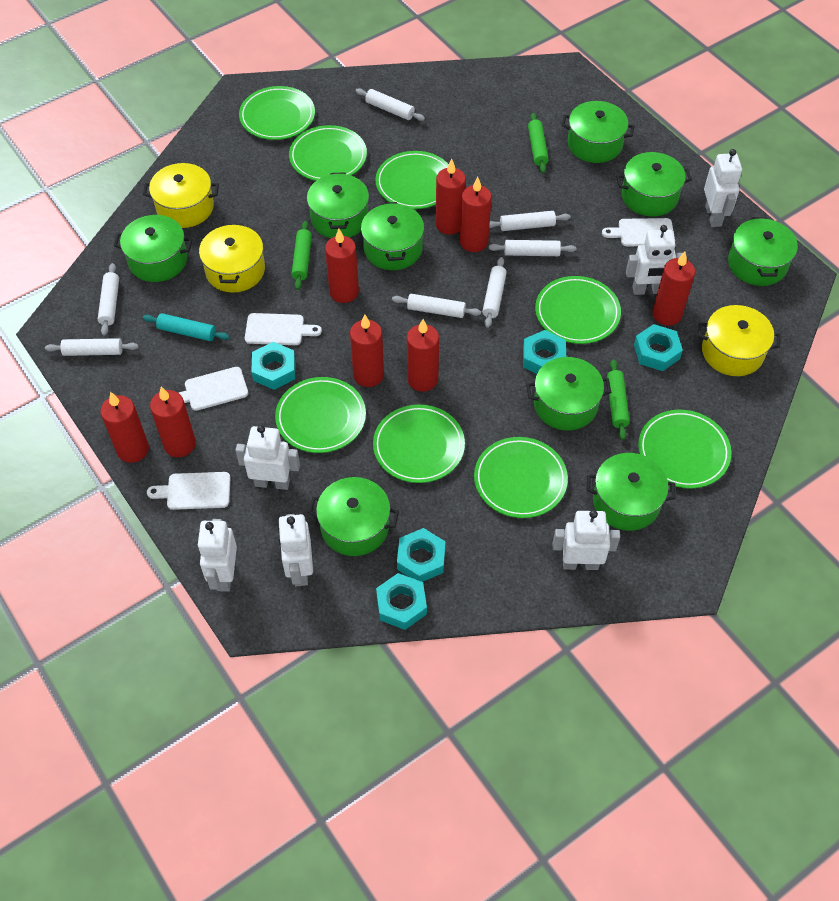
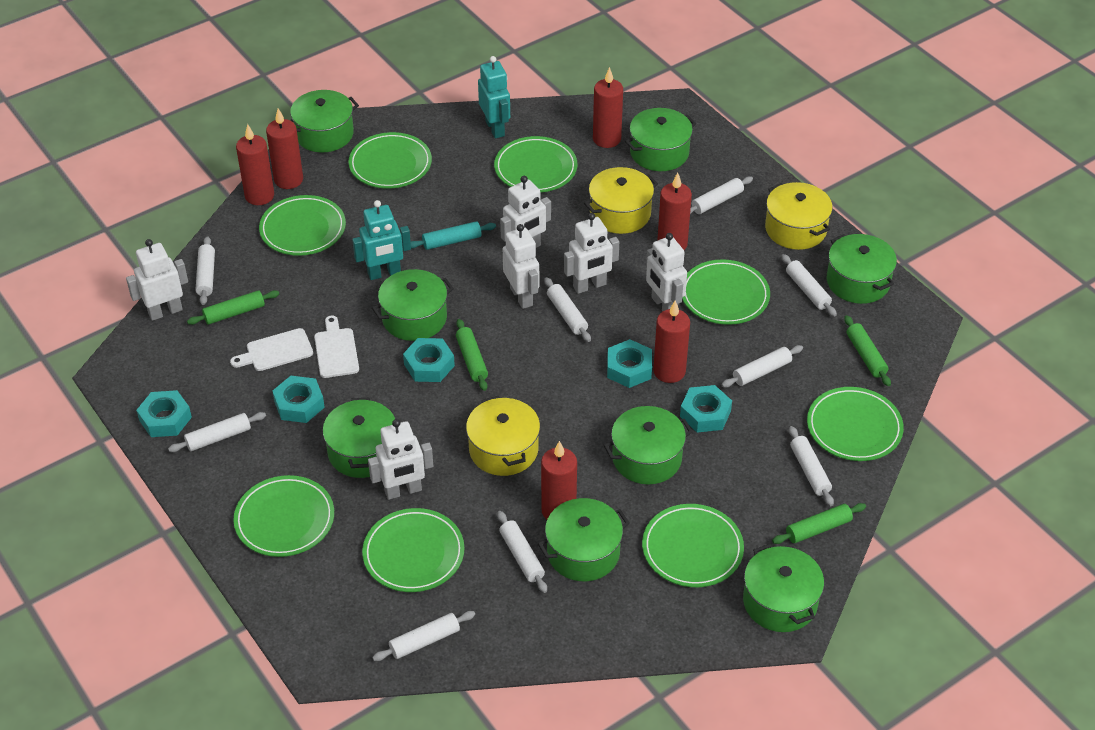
green pot: [114,215,193,282] [307,172,369,238] [308,477,399,556] [361,202,424,270] [526,357,611,430] [562,101,635,163] [587,453,675,531] [616,152,692,217] [728,217,798,286] = 9 -> [290,90,359,153] [323,398,395,478] [372,269,454,341] [538,498,630,581] [604,406,693,485] [625,108,696,171] [743,543,824,632] [826,234,897,304] = 8
green rolling pin: [291,221,312,290] [528,113,549,173] [607,359,630,440] = 3 -> [187,290,279,325] [456,319,488,391] [772,503,866,544] [844,315,891,386] = 4
red candle: [100,392,149,463] [150,386,196,457] [325,229,359,303] [350,314,384,387] [407,319,439,392] [436,159,466,235] [460,177,492,252] [653,252,695,326] = 8 -> [236,124,274,205] [266,108,303,189] [541,441,577,520] [593,67,623,148] [653,300,690,383] [657,173,692,250] = 6
turquoise robot: none = 0 -> [352,200,411,280] [478,56,510,138] = 2
white cutting board: [147,472,230,510] [179,367,248,411] [245,313,322,345] [602,218,675,246] = 4 -> [230,328,313,371] [314,316,359,378] = 2
white rolling pin: [45,338,139,356] [98,263,119,336] [356,88,425,121] [392,294,481,318] [482,257,507,328] [489,211,571,231] [489,240,577,256] = 7 -> [168,412,266,452] [196,236,215,305] [372,611,475,661] [497,511,547,593] [544,277,591,342] [690,176,753,214] [721,345,803,388] [782,254,837,317] [789,426,834,506] = 9

